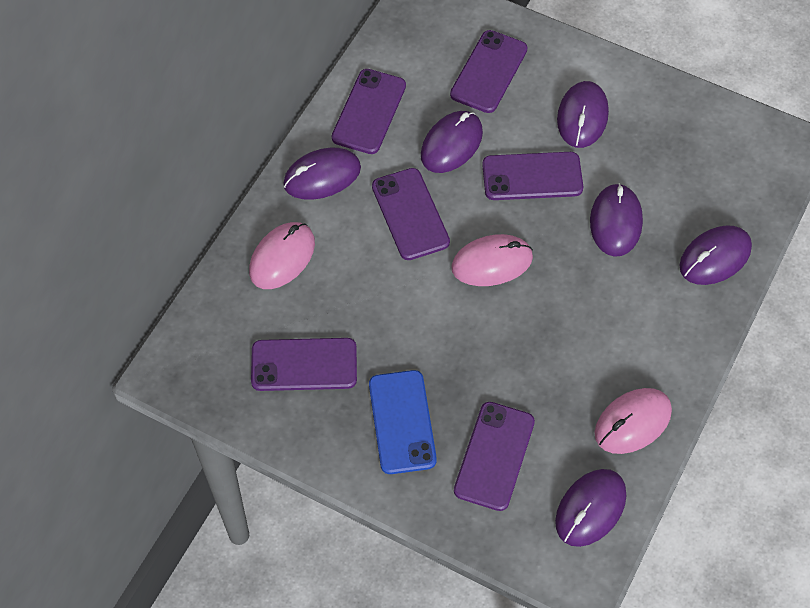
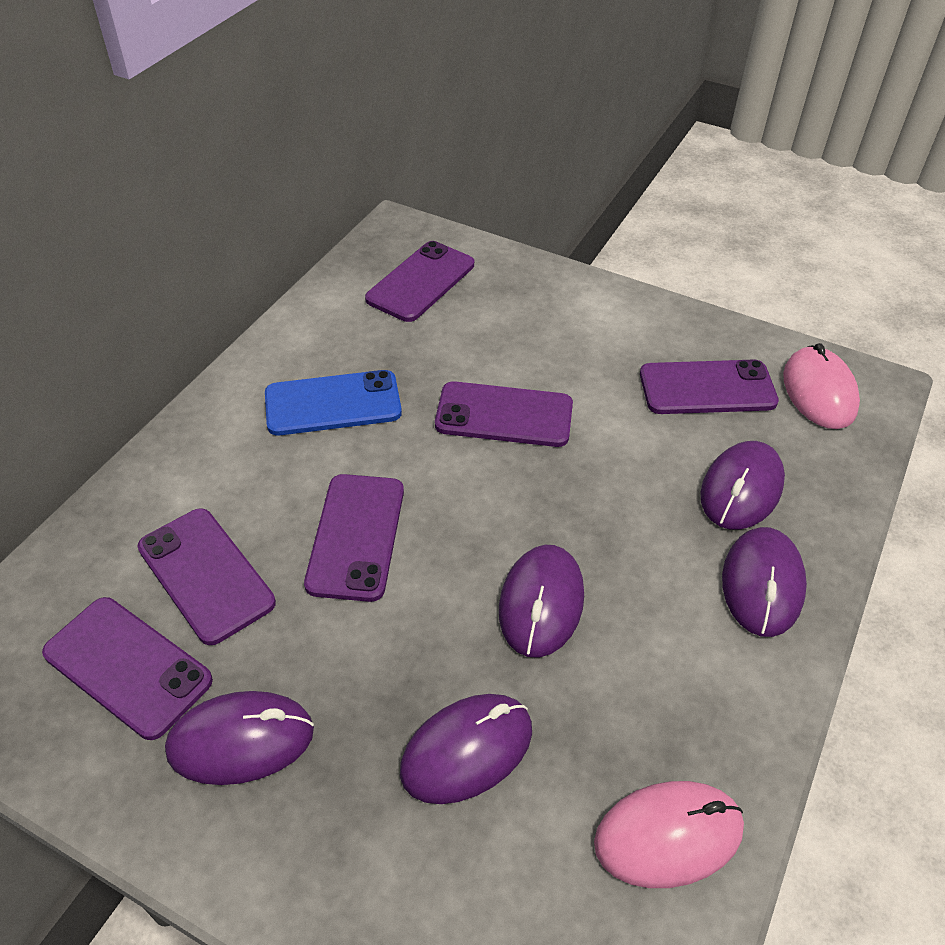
pink mouse: [249,222,315,289] [451,234,533,286] [595,388,672,454] = 3 -> [594,781,744,888] [783,343,860,429] = 2
purple mouse: [283,148,361,200] [421,111,483,173] [555,469,626,547] [557,81,609,148] [590,183,643,257] [679,225,752,285] = 6 -> [165,691,314,785] [400,694,532,804] [499,545,584,658] [700,441,785,529] [722,527,807,637] = 5

